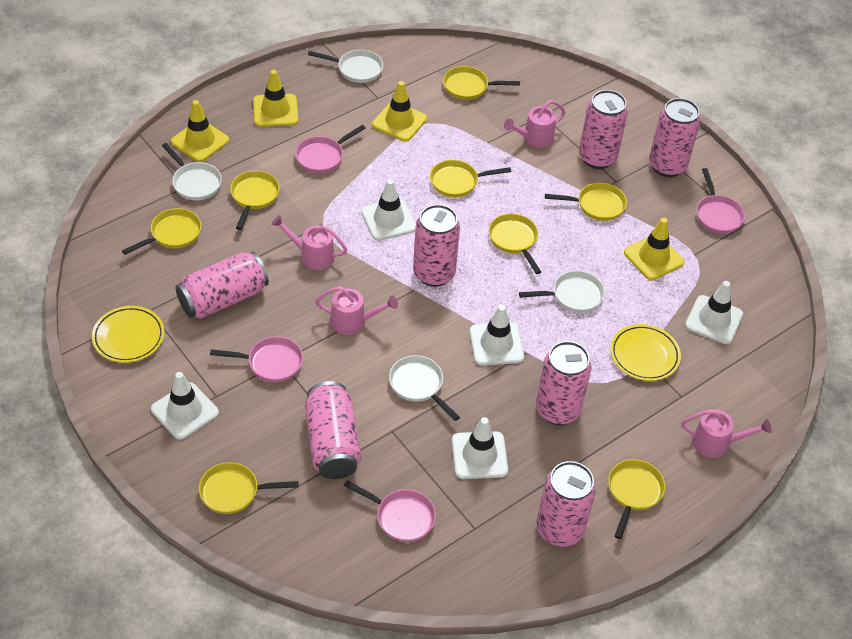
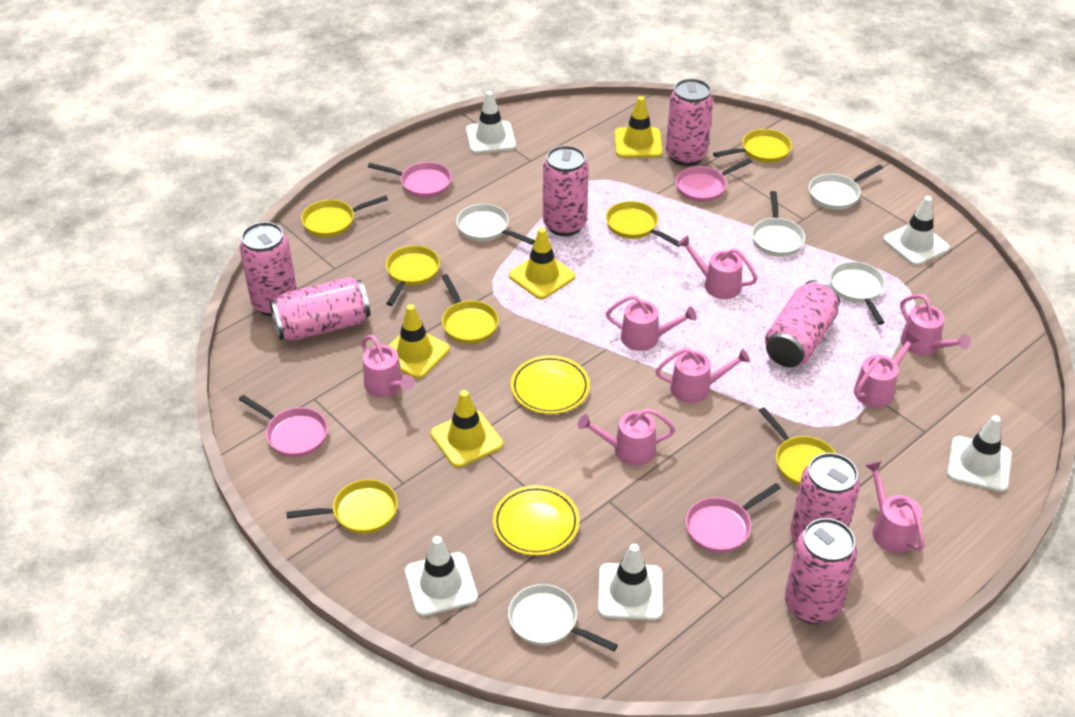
pink watering can: [271,215,348,270] [315,286,398,335] [504,100,565,148] [681,409,772,458] = 4 -> [361,335,415,397] [578,408,675,466] [606,295,697,351] [655,348,750,403] [678,235,758,299] [854,333,920,407] [865,461,924,553] [900,294,971,355] = 8
white pan: [162,143,222,200] [308,50,383,83] [389,355,460,421] [519,270,605,313] = 4 -> [456,204,535,245] [508,584,618,652] [752,191,805,256] [809,165,883,210] [830,262,886,325] = 5
yellow pan: [122,208,201,255] [199,462,298,514] [230,171,280,230] [430,160,511,197] [443,66,520,100] [489,214,541,274] [545,183,627,221] [608,459,665,539] = 8 -> [286,479,398,534] [301,195,388,237] [386,245,440,306] [441,274,499,344] [606,201,680,247] [713,129,792,163] [759,407,836,486] = 7

